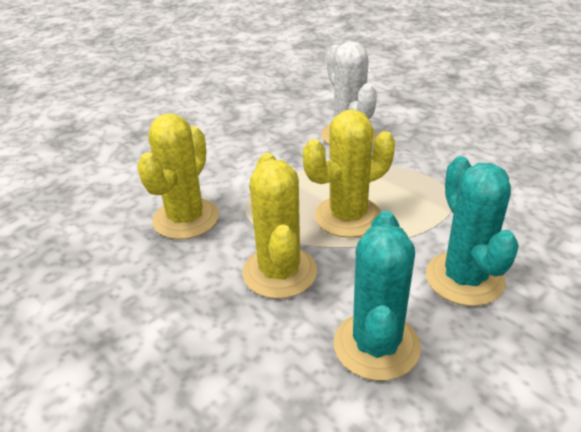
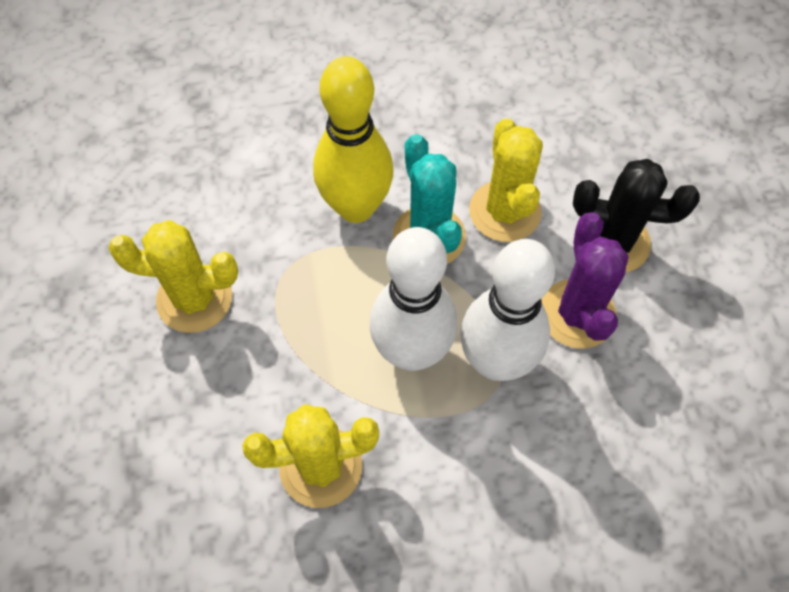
black cactus: none = 0 -> [573,159,700,273] = 1
purple cactus: none = 0 -> [542,212,628,349] = 1
turquoise cactus: [334,211,421,381] [426,156,519,306] = 2 -> [393,134,466,264] = 1
white bowling pin: none = 0 -> [370,227,457,371] [460,239,555,381] = 2
white cactus: [321,41,377,145] = 1 -> none = 0
yellow bowling pin: none = 0 -> [313,56,394,223] = 1

